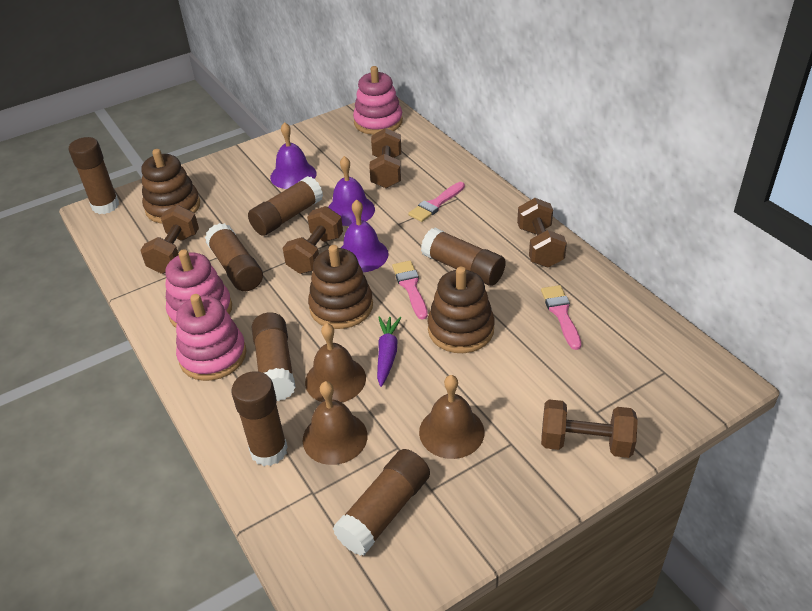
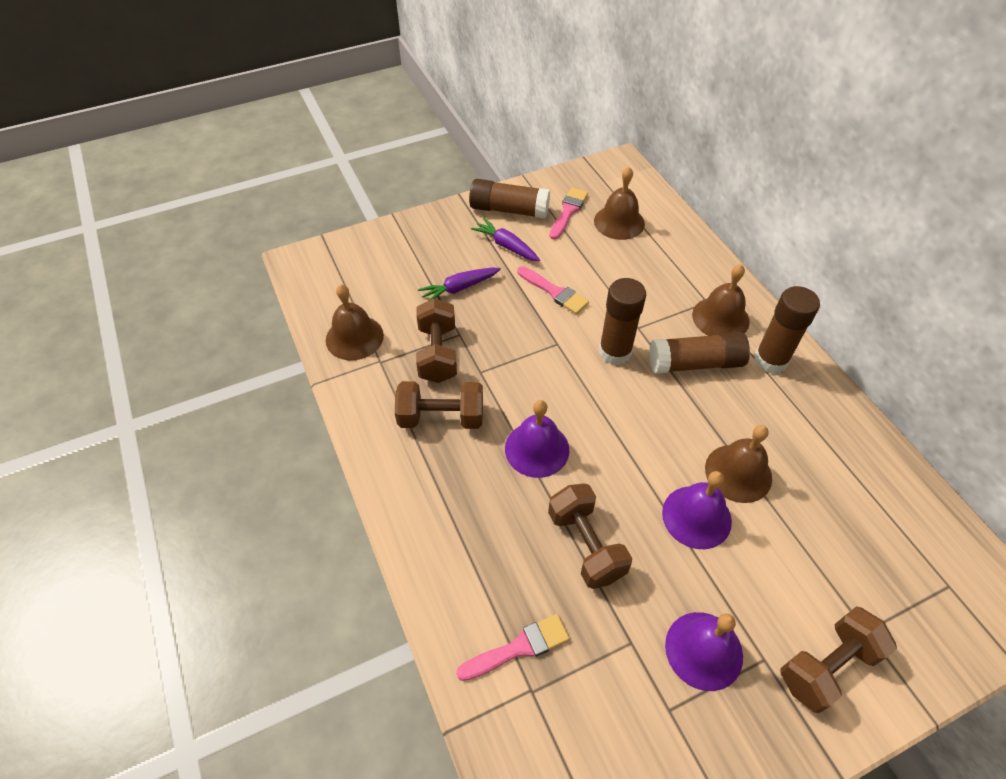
brown bell: [303,381,368,465] [305,323,366,403] [419,375,484,459] = 3 -> [326,284,384,360] [594,167,645,240] [692,264,750,336] [705,425,772,503] = 4
brown dumbbell: [140,205,199,274] [283,206,343,274] [369,128,401,188] [517,198,567,268] [541,399,638,458] = 5 -> [395,381,483,429] [416,298,457,383] [548,483,632,589] [781,606,897,713] = 4
brown glue stick: [69,137,119,214] [205,223,263,291] [231,371,288,466] [248,176,323,236] [252,312,296,401] [333,449,430,556] [421,228,506,286] = 7 -> [469,179,550,219] [599,278,646,365] [649,332,750,374] [754,286,820,374] = 4
brown stacking toy: [141,149,200,223] [308,245,373,329] [428,267,495,353] = 3 -> none = 0
pink stacking toy: [165,249,232,328] [176,294,247,381] [353,66,403,135] = 3 -> none = 0
purple carrot: [377,316,401,387] = 1 -> [418,268,501,301] [471,218,540,262] = 2

